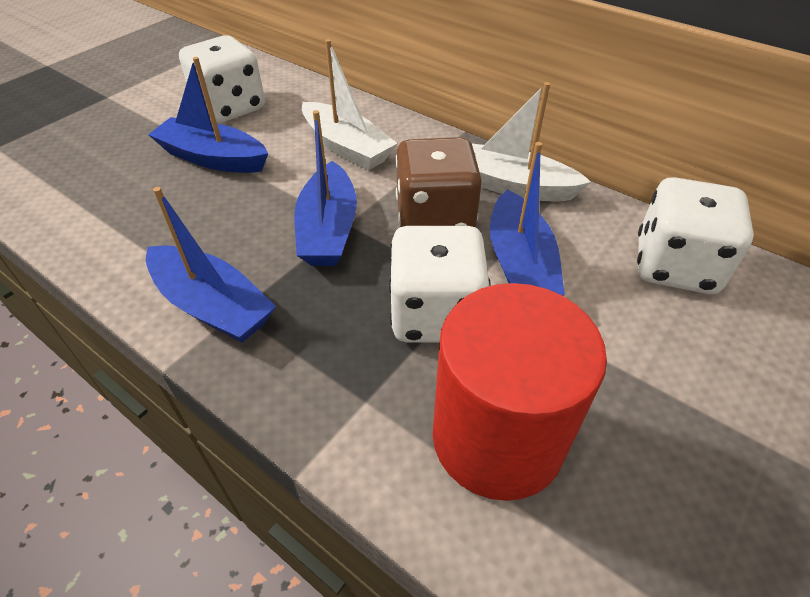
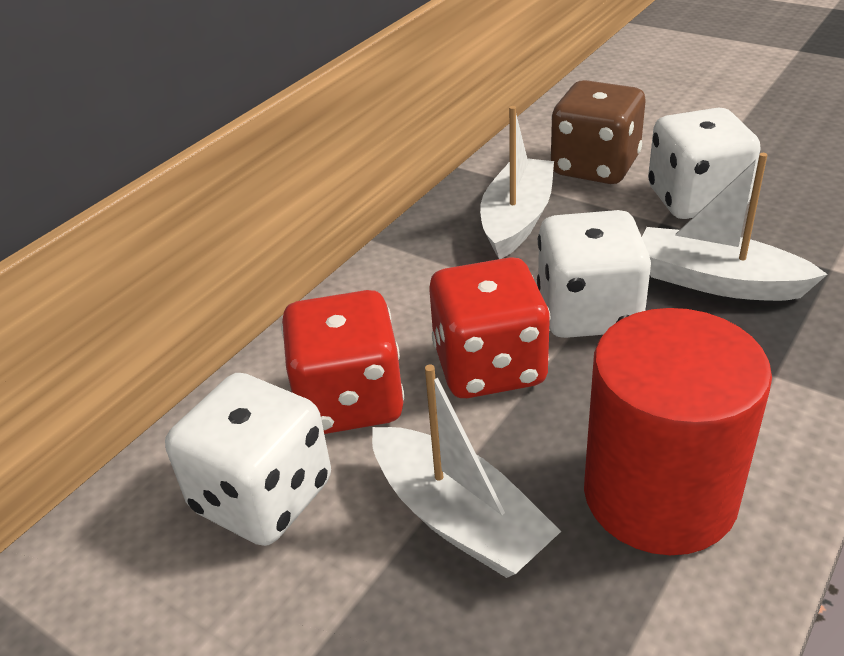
blue boat: [146,187,276,343] [148,57,268,173] [294,110,357,266] [490,142,565,296] = 4 -> none = 0
red dice: none = 0 -> [281,290,404,434] [429,257,551,398] = 2
white boat: [302,39,397,170] [472,82,591,202] = 2 -> [372,364,561,578] [480,106,554,259] [642,153,828,301] = 3

